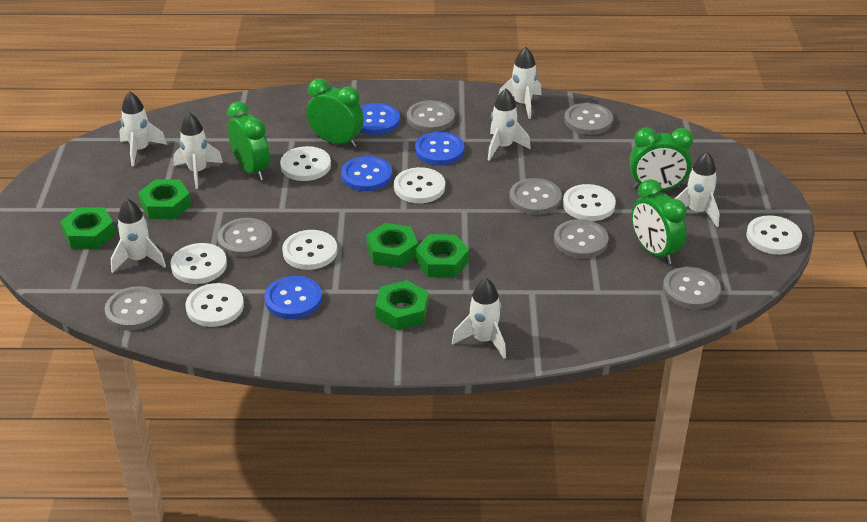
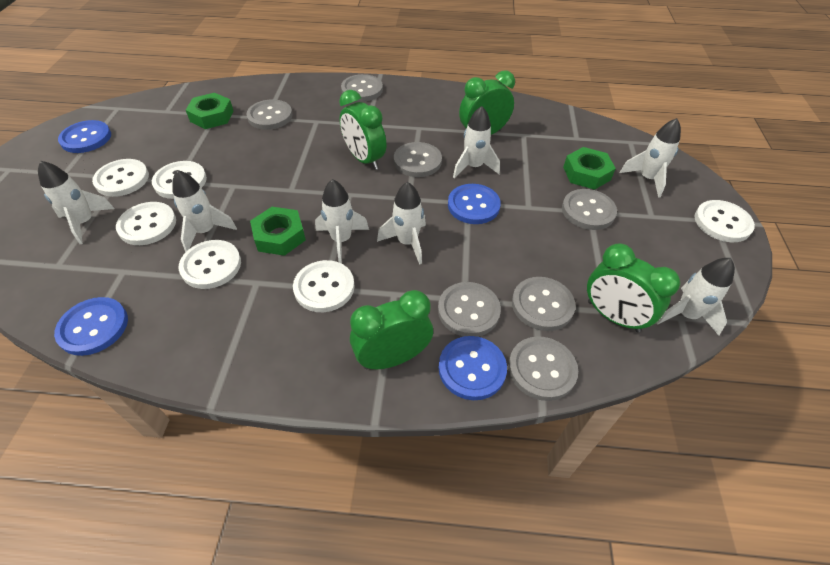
green nut: [60,207,116,249] [138,179,191,219] [366,223,418,268] [375,280,428,331] [415,234,469,277] = 5 -> [186,93,233,129] [250,207,306,256] [563,147,616,190] = 3
white button: [171,243,227,284] [185,283,244,327] [280,146,331,181] [282,230,337,270] [394,167,445,203] [563,184,616,221] [746,215,802,255] = 7 -> [92,159,149,197] [116,202,176,245] [152,161,207,199] [179,240,241,289] [293,260,355,312] [695,200,755,242] = 6

